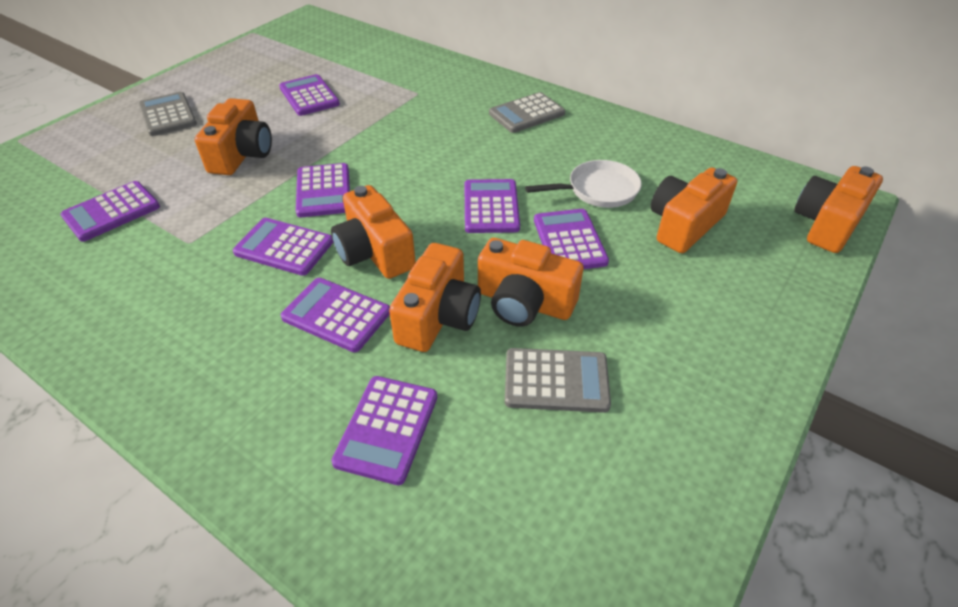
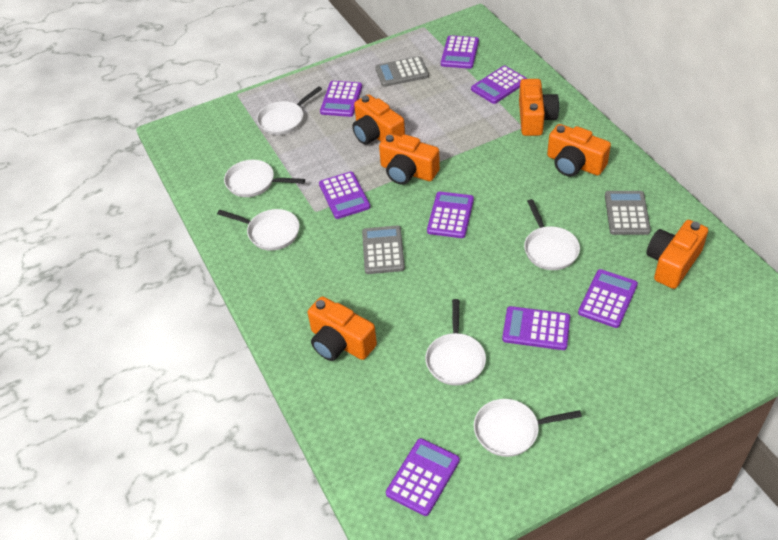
white pan: [525,160,642,208] = 1 -> [217,209,300,251] [224,160,305,197] [257,86,322,135] [425,299,486,386] [474,399,582,457] [524,199,580,270] = 6

